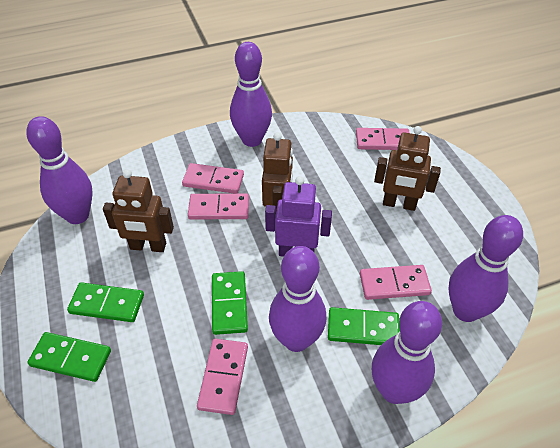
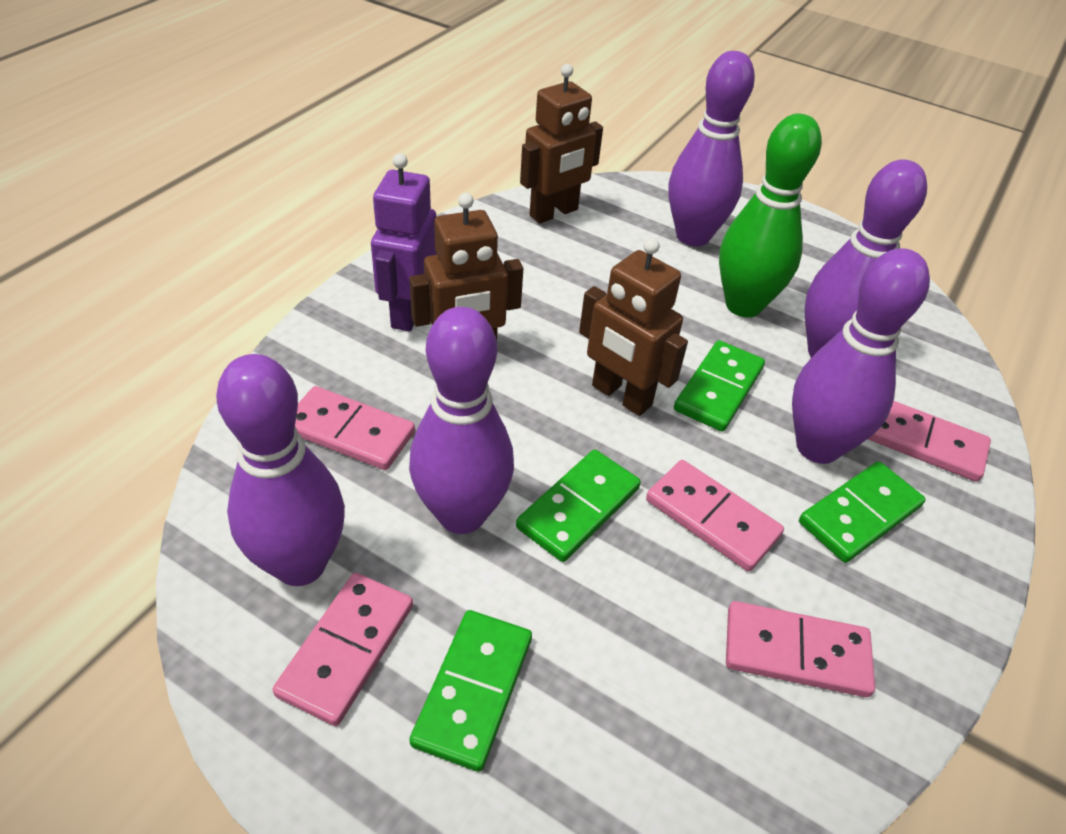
green bowling pin: none = 0 -> [719,114,822,317] = 1

